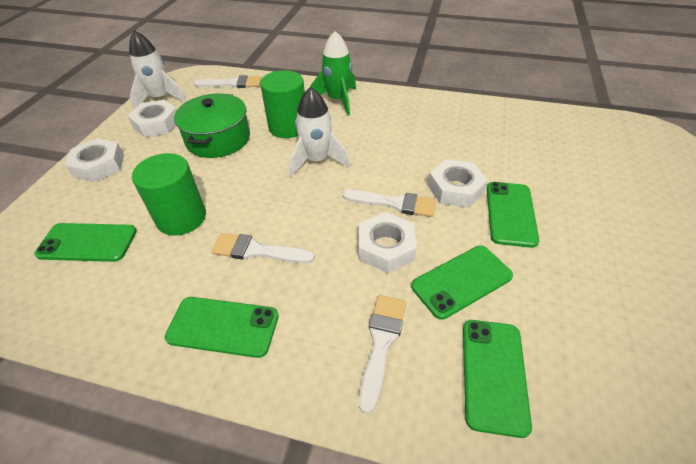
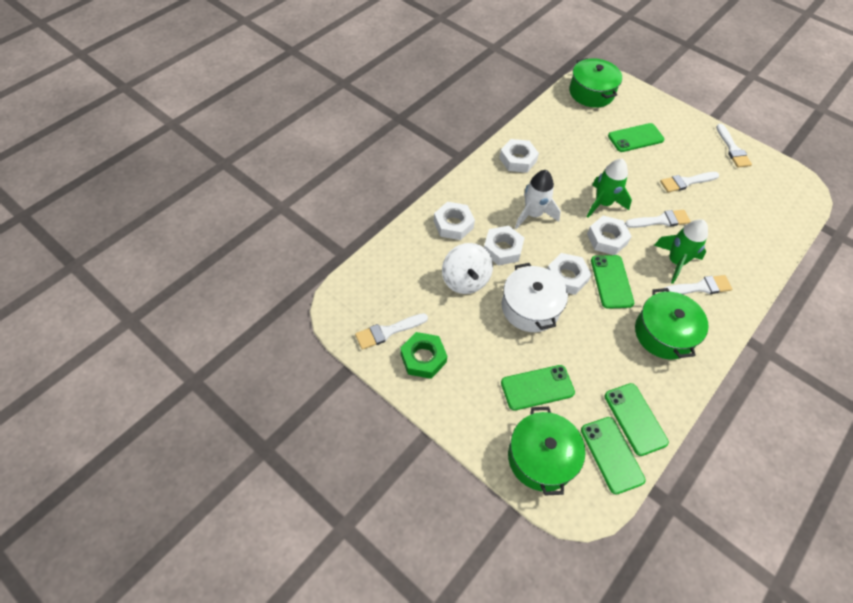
green cylinder: [132,153,206,236] [260,70,305,138] = 2 -> none = 0
green nut: none = 0 -> [400,332,447,379] = 1
green pot: [174,93,250,158] = 1 -> [508,407,585,496] [569,58,622,107] [635,288,709,359] = 3
green rocket: [310,31,356,115] = 1 -> [587,159,632,218] [654,219,708,284] = 2
white brush: [193,75,261,88] [211,233,315,263] [343,190,436,217] [359,295,406,414] = 4 -> [355,313,428,350] [625,210,691,228] [660,172,719,192] [663,275,732,294] [716,124,752,168] = 5
white nut: [65,138,124,183] [128,100,177,137] [359,212,417,273] [428,159,488,208] = 4 -> [434,202,475,240] [484,226,524,266] [499,139,539,173] [547,253,592,295] [587,216,632,255] = 5
white pot: none = 0 -> [502,263,568,332] = 1
white rocket: [129,30,186,109] [289,87,350,177] = 2 -> [515,170,561,229] = 1
white spinning top: none = 0 -> [442,243,493,294] = 1

